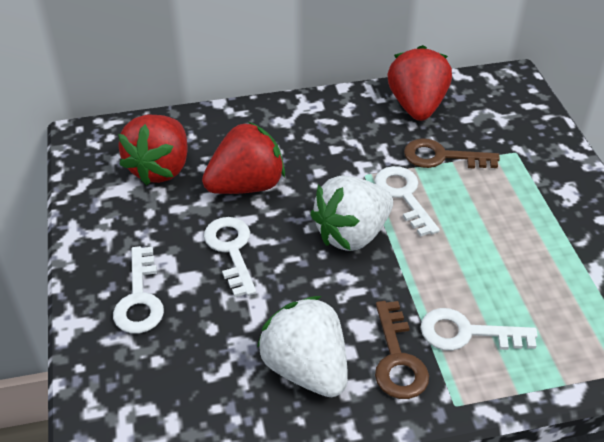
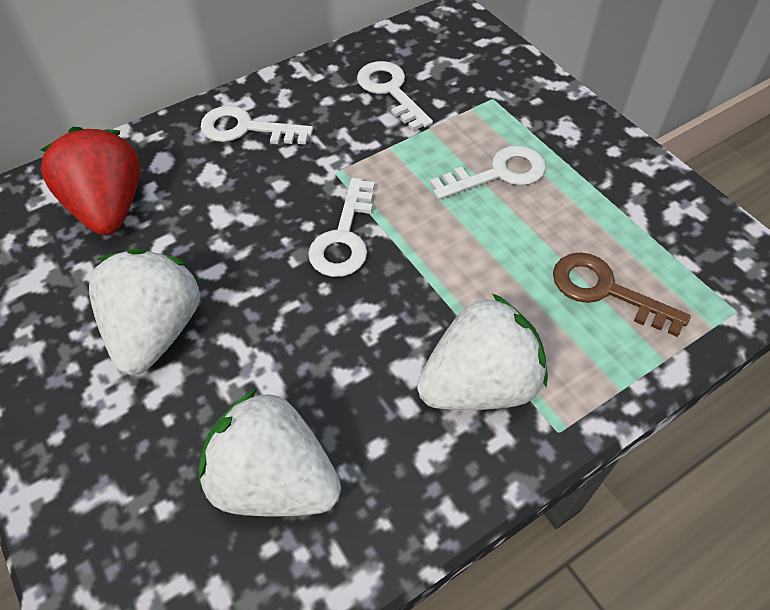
brown key: [375,301,429,399] [404,138,500,169] = 2 -> [553,252,691,337] = 1
red strawberry: [118,115,188,185] [202,122,285,194] [388,45,452,121] = 3 -> [41,127,140,235] = 1
white strawberry: [257,296,348,397] [310,176,393,251] = 2 -> [89,249,200,375] [198,389,341,517] [417,293,548,410] = 3

